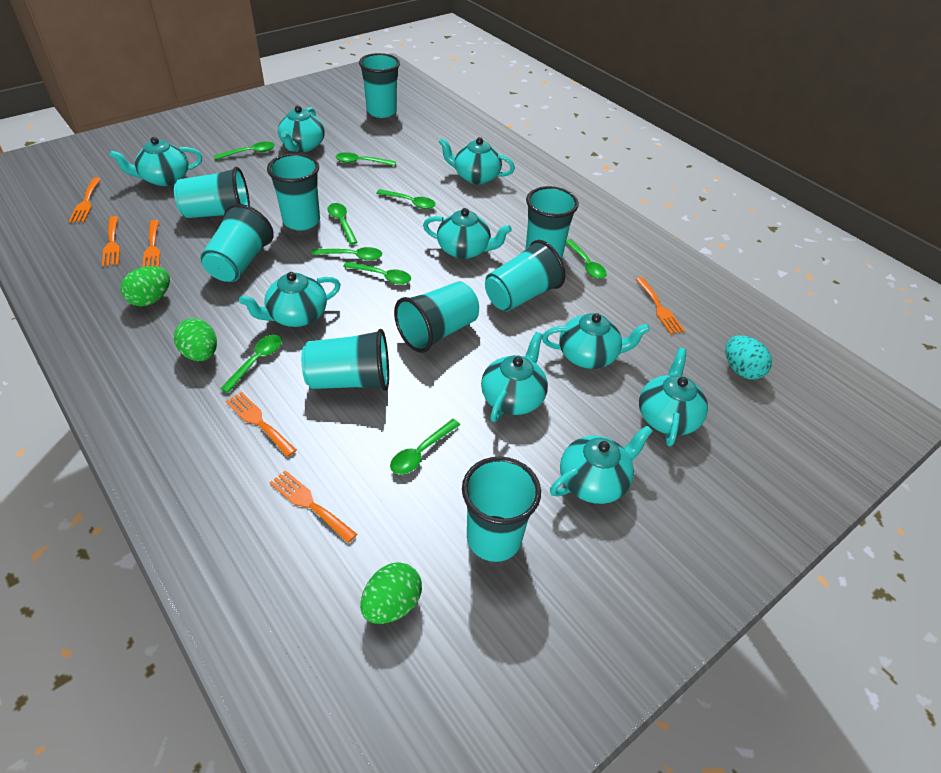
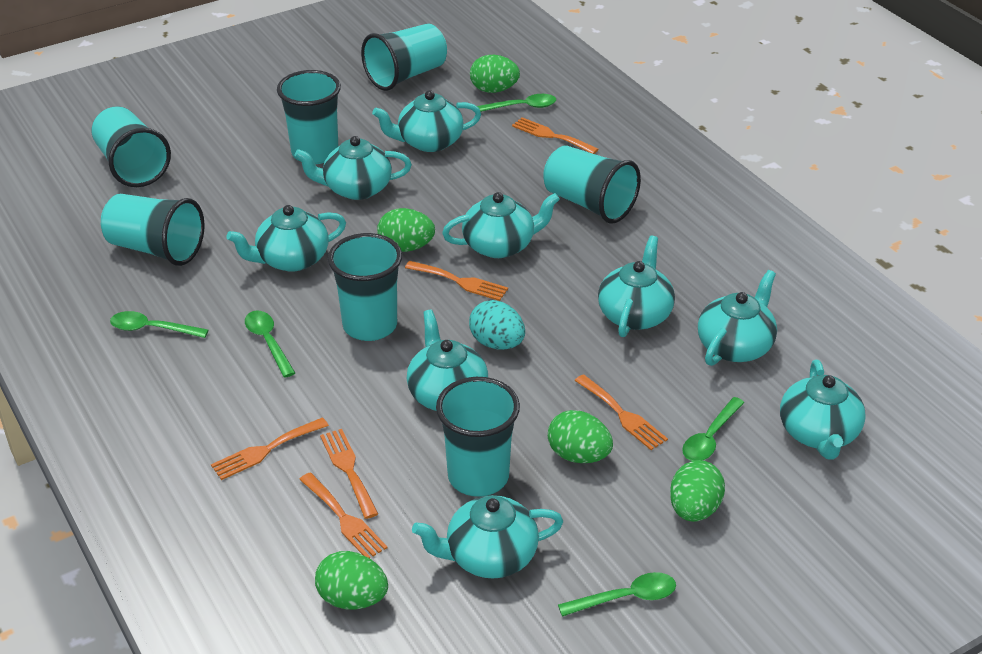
green egg: [121,266,170,306] [174,319,217,361] [360,562,422,624] = 3 -> [315,551,388,610] [377,208,435,252] [470,55,520,93] [548,410,613,463] [670,460,725,522] = 5
green spoon: [214,142,275,160] [220,335,282,393] [311,247,382,260] [328,203,358,245] [336,152,396,166] [343,262,411,284] [376,189,436,209] [390,419,460,474] [566,239,607,279] = 9 -> [110,311,208,338] [245,311,295,378] [477,94,556,112] [558,572,676,617] [682,397,744,461] = 5
turquoise cup: [174,167,250,218] [200,204,274,282] [267,153,320,230] [301,329,389,391] [359,53,400,118] [394,282,479,353] [462,457,541,562] [485,240,565,311] [525,186,579,258] = 9 -> [92,106,171,187] [101,194,205,266] [277,70,341,164] [328,233,402,341] [361,24,447,91] [436,377,520,497] [543,145,641,224] = 7

